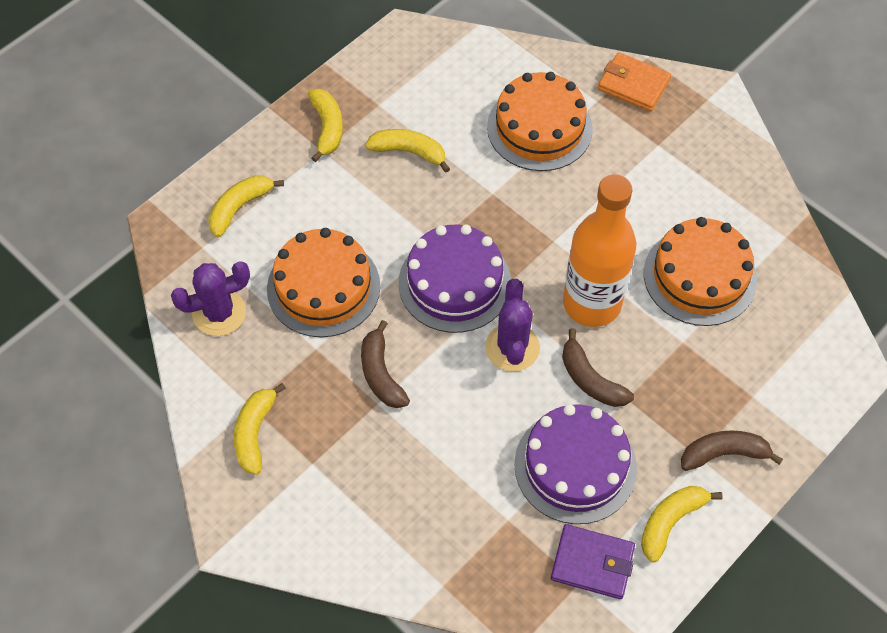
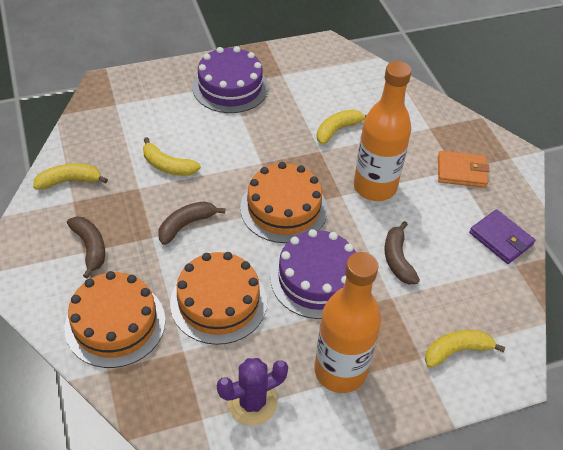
orange bottle: [563,174,636,327] = 1 -> [315,252,381,393] [354,61,411,201] = 2
purple cactus: [171,262,250,336] [485,279,540,372] = 2 -> [217,358,288,425] = 1
yellow banana: [208,175,284,237] [234,383,286,475] [308,89,343,162] [365,129,450,173] [641,486,723,562] = 5 -> [33,163,108,190] [143,137,201,176] [317,109,367,145] [425,330,505,368] = 4

